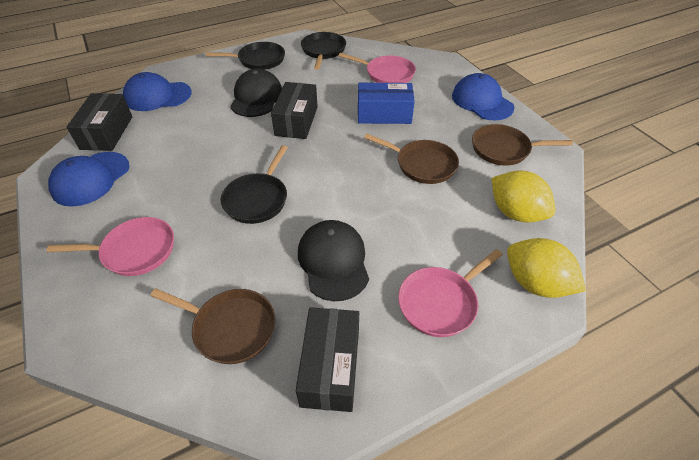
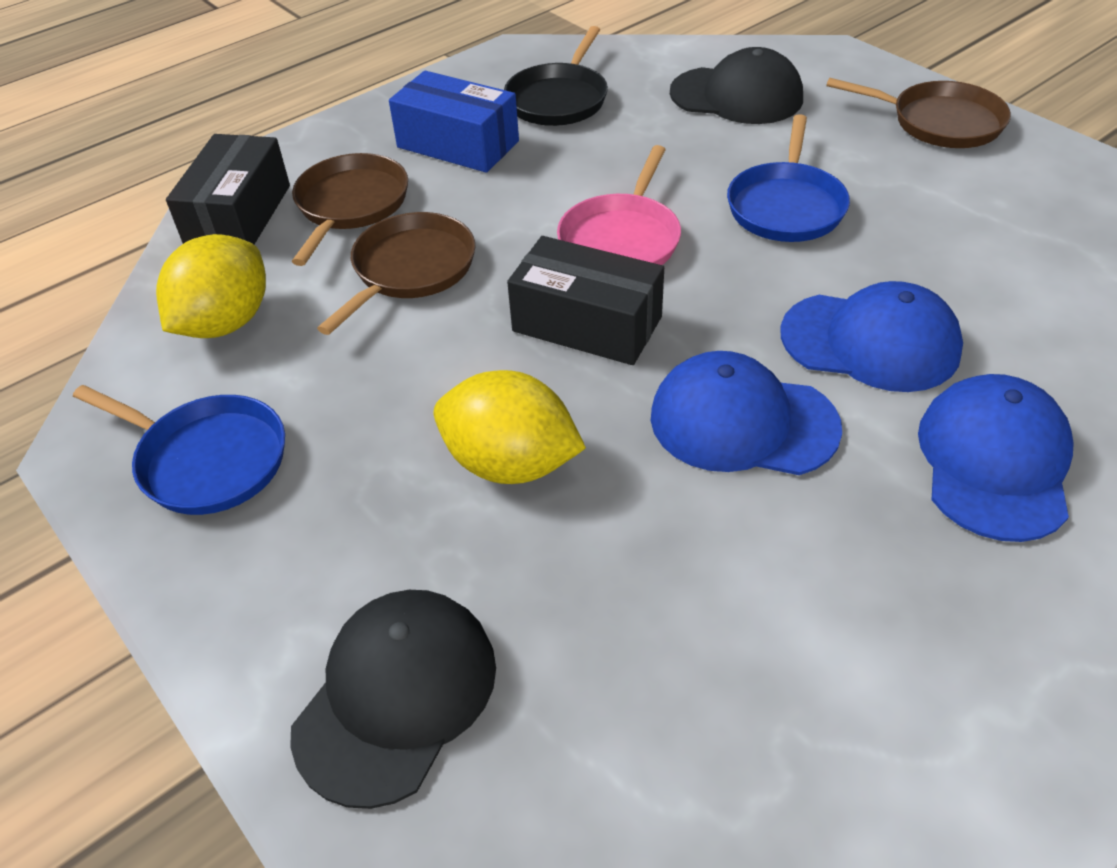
black box: [67,93,132,151] [271,82,318,139] [296,307,359,412] = 3 -> [166,134,290,244] [507,236,664,365] = 2
black pan: [206,42,285,70] [221,145,288,224] [301,32,346,70] = 3 -> [504,26,608,126] = 1
blue pan: none = 0 -> [73,385,285,515] [727,114,850,242] = 2
pink pan: [47,217,174,276] [339,53,416,83] [398,249,503,337] = 3 -> [557,145,681,265] = 1

